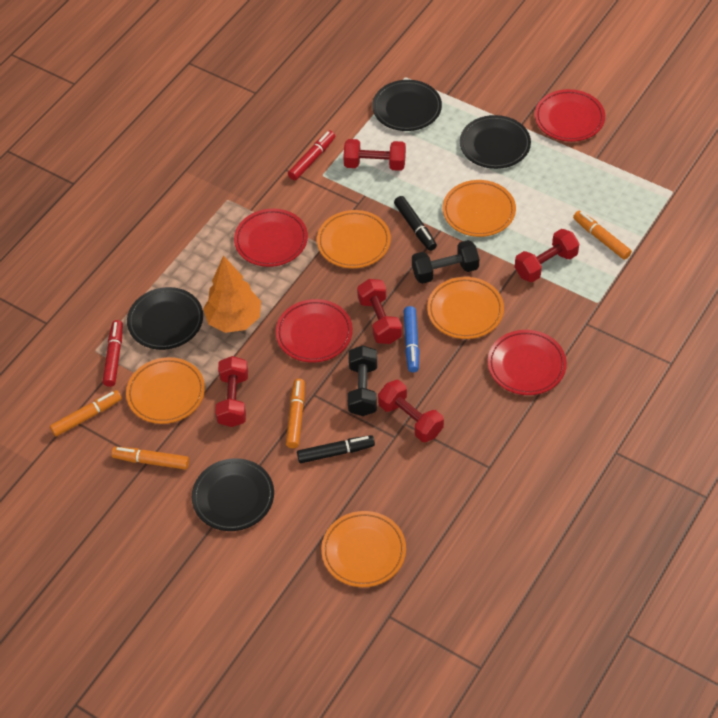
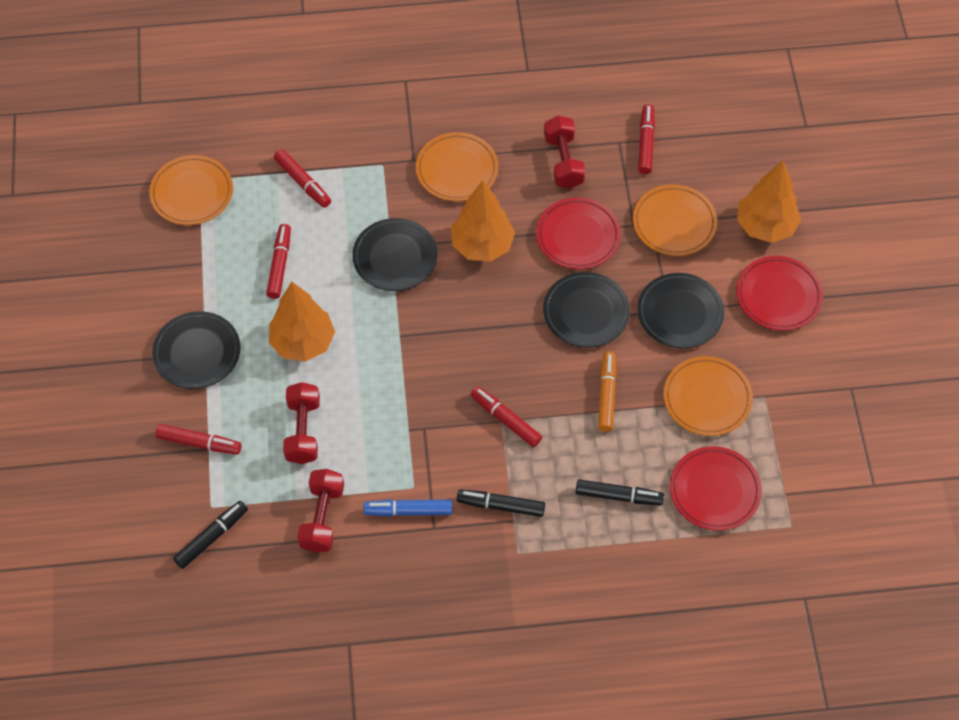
black dumbbell: [348,345,377,416] [412,240,479,284] = 2 -> none = 0
black marker: [297,435,375,463] [394,196,437,251] = 2 -> [173,501,248,569] [457,489,545,517] [575,479,664,505] = 3
orange marker: [50,390,122,436] [111,447,189,469] [286,379,305,448] [573,211,632,260] = 4 -> [598,352,617,432] = 1
orange plate: [126,357,205,424] [317,210,391,268] [321,511,406,587] [427,277,504,339] [443,180,516,237] = 5 -> [149,155,233,225] [416,132,498,201] [633,184,717,256] [664,356,753,436] = 4
orange tree: [203,255,261,333] = 1 -> [269,282,335,362] [451,180,515,262] [737,161,801,243] = 3
red dumbbell: [215,356,248,427] [343,139,406,171] [357,279,402,344] [378,380,444,442] [515,229,579,282] = 5 -> [283,382,320,464] [297,469,344,553] [544,115,585,189] = 3
red marker: [103,320,123,387] [288,131,335,180] = 2 -> [155,424,242,455] [266,224,291,299] [274,149,331,208] [471,386,542,447] [638,104,655,174] = 5
red plate: [234,209,308,267] [276,299,353,363] [488,330,567,395] [535,89,605,142] = 4 -> [536,197,621,269] [670,446,762,531] [737,256,823,331] = 3

